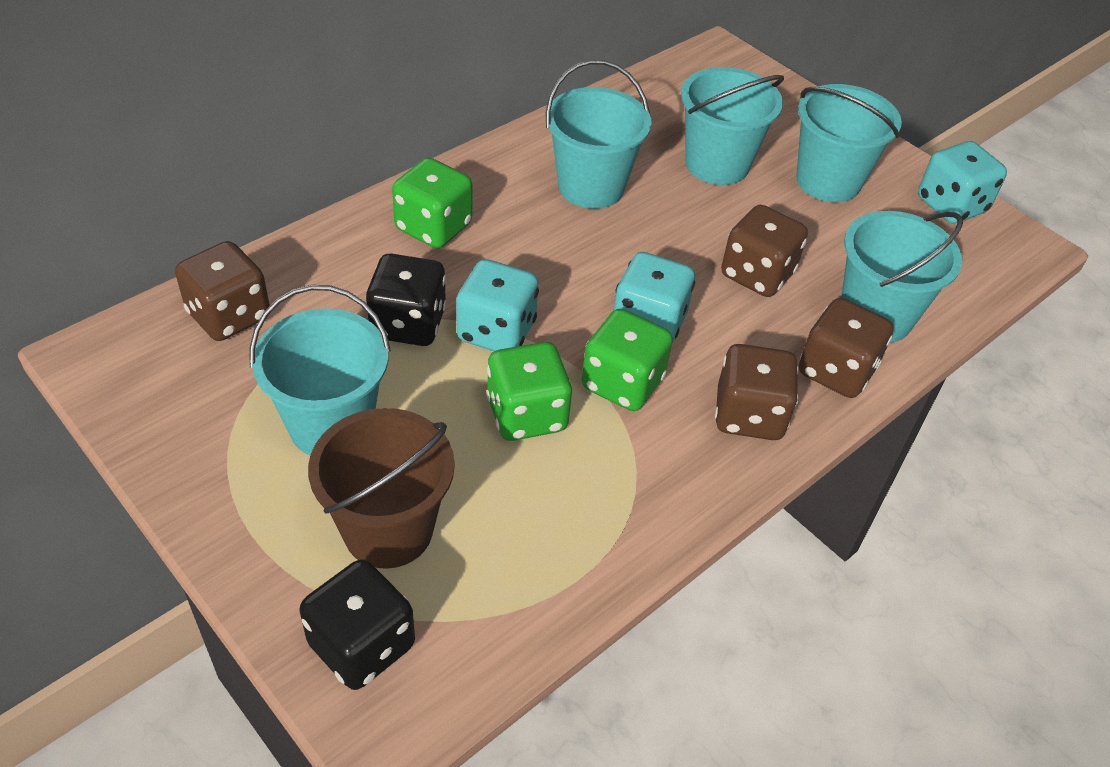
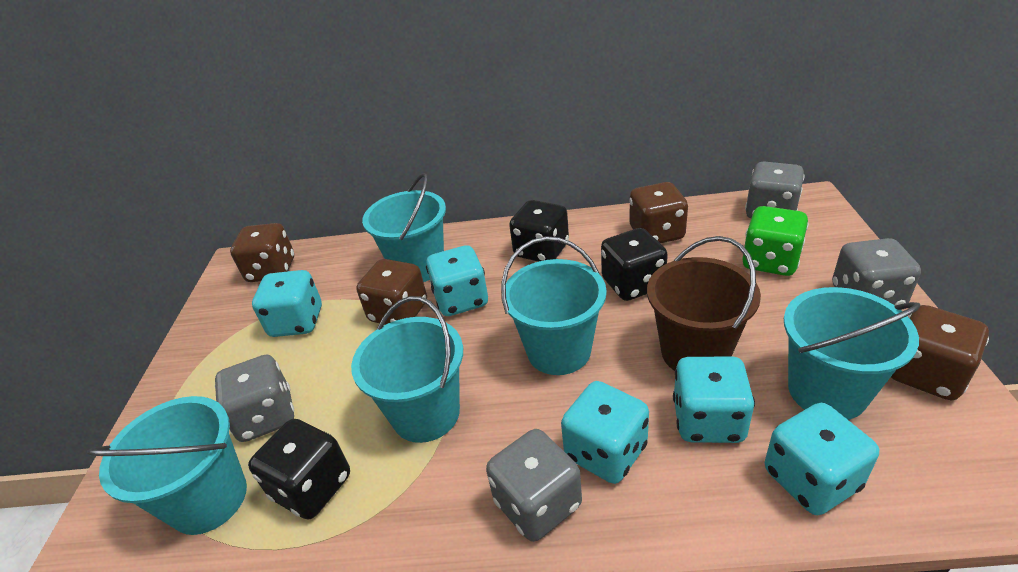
black dice: [299,559,415,690] [366,254,447,346] = 2 -> [248,419,350,520] [509,200,569,262] [601,228,668,301] = 3
green dice: [392,158,472,248] [486,342,573,441] [582,309,673,411] = 3 -> [742,206,809,276] = 1
grey dice: none = 0 -> [215,355,294,442] [486,429,582,542] [745,162,805,218] [832,238,921,305] = 4
turquoise dice: [456,259,539,351] [613,252,695,343] [918,141,1007,224] = 3 -> [252,270,322,337] [426,245,488,316] [561,381,649,484] [673,356,755,443] [765,403,879,515] = 5

